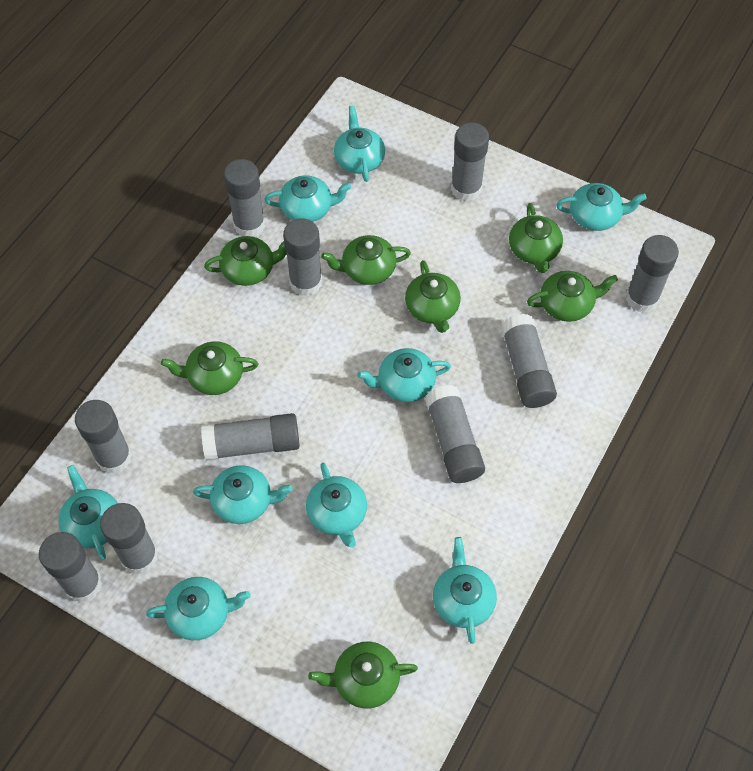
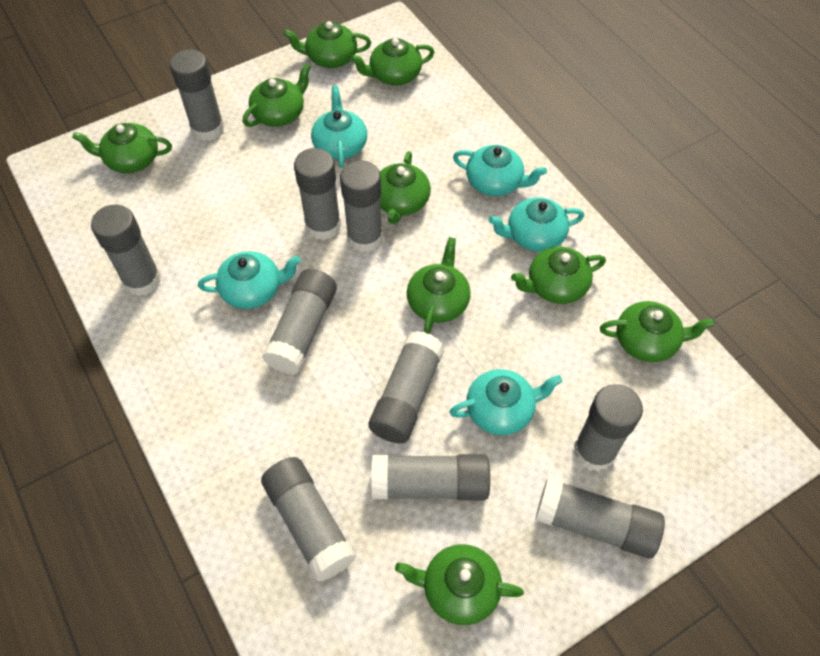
green teapot: [161,341,258,395] [204,236,287,286] [308,642,418,708] [321,235,411,285] [405,260,461,333] [509,203,563,273] [527,271,618,322] = 7 -> [72,123,172,173] [243,63,311,127] [284,21,371,68] [350,38,435,85] [380,151,431,224] [395,544,524,625] [407,237,471,334] [511,247,606,304] [600,301,715,362] = 9
turquoise teapot: [58,465,118,560] [146,577,251,640] [193,465,293,524] [264,175,351,222] [306,462,367,548] [334,105,385,182] [357,348,451,402] [433,537,497,644] [556,183,647,231] = 9 -> [198,251,301,309] [311,86,367,168] [450,369,562,435] [453,145,547,196] [488,197,584,252] = 5

